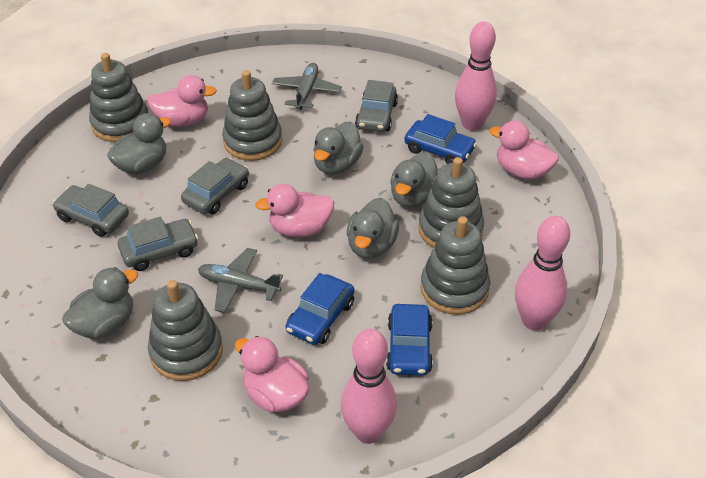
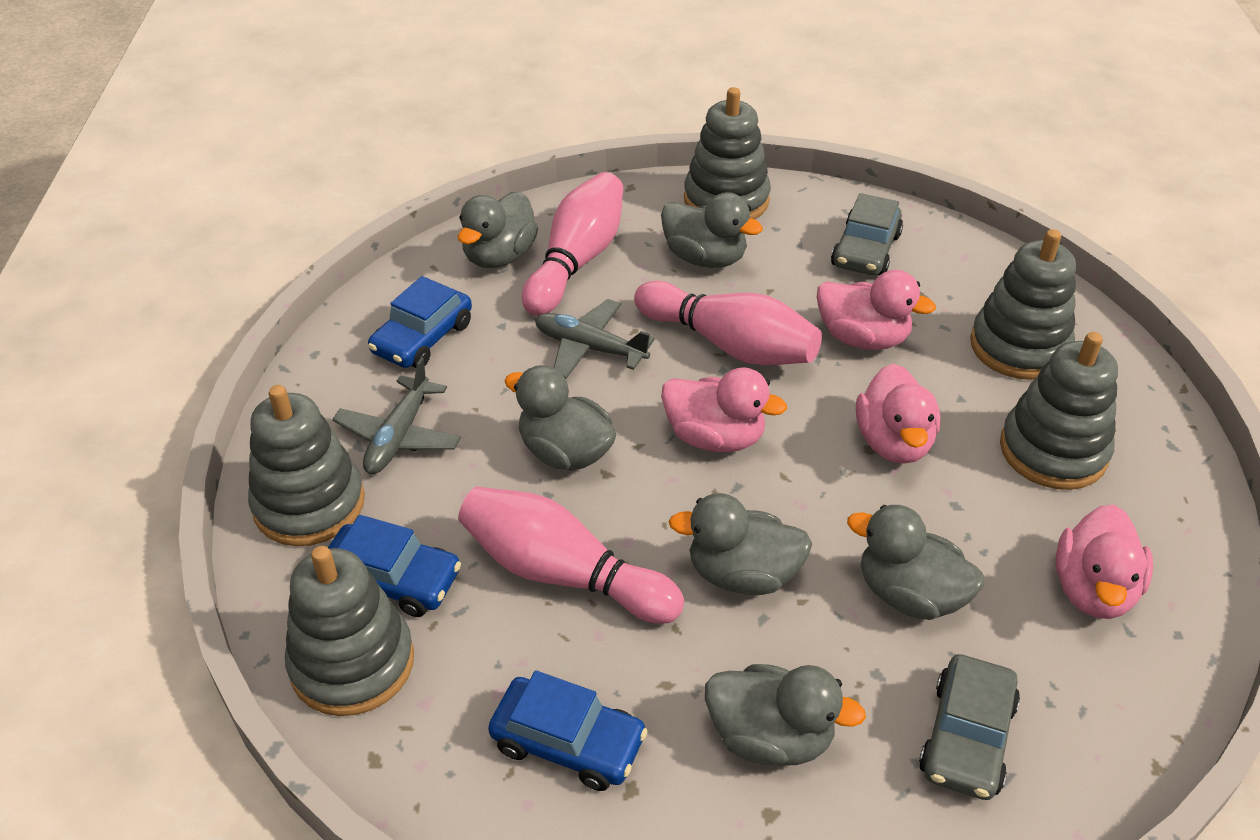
grey car: [53,184,129,237] [118,217,198,271] [181,158,249,215] [355,80,398,132] = 4 -> [831,193,903,276] [919,654,1020,800] = 2
grey duck: [62,267,138,339] [107,113,171,174] [313,121,364,175] [347,198,399,259] [390,152,438,208] = 5 -> [458,191,538,268] [504,365,616,471] [661,192,763,268] [669,493,812,595] [705,664,866,766] [847,505,984,620] = 6

